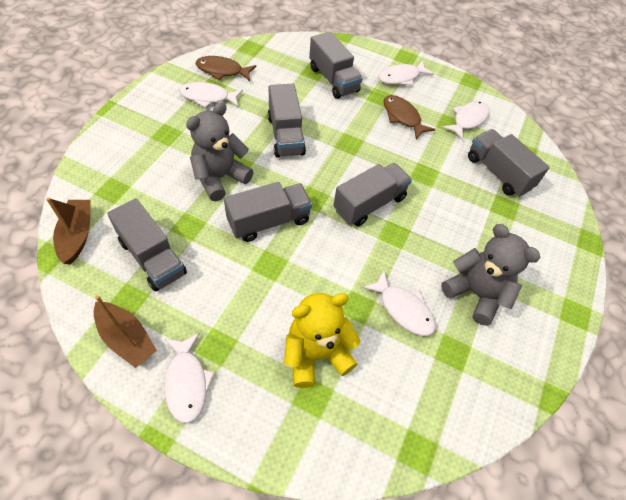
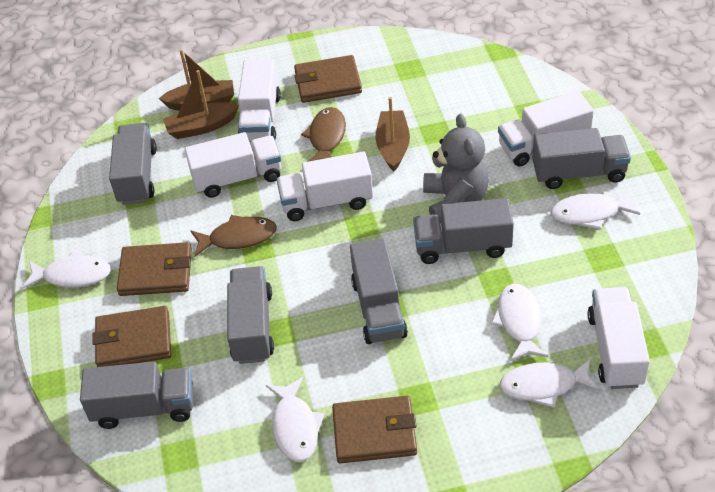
brown boat: [46,198,91,265] [94,295,157,368] = 2 -> [159,50,234,111] [163,70,239,139] [375,97,410,171] = 3
brown wallet: none = 0 -> [92,306,171,367] [117,242,192,296] [294,55,362,103] [332,396,417,463] = 4
grey teddy bear: [186,102,253,201] [441,224,540,326] = 2 -> [423,114,489,224] = 1
white truck: none = 0 -> [185,132,281,198] [238,59,281,142] [277,152,373,221] [498,91,594,167] [587,287,650,389] = 5
yellow teddy bear: [284,293,361,388] = 1 -> none = 0

